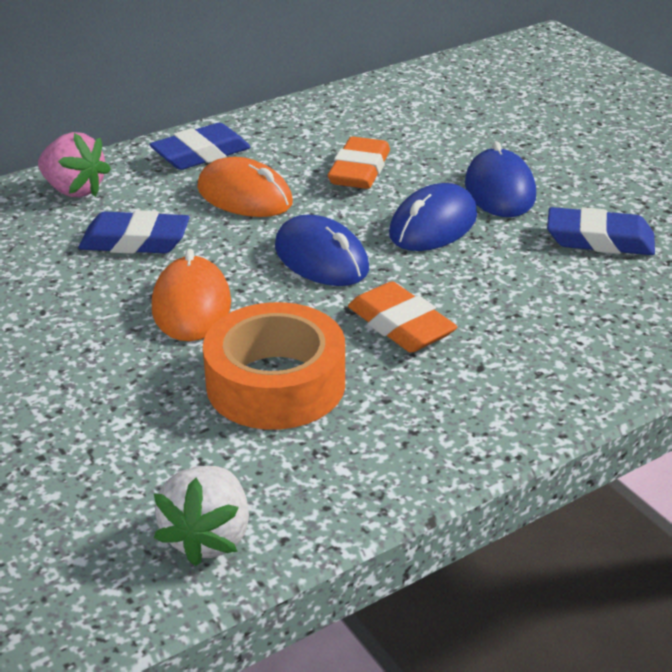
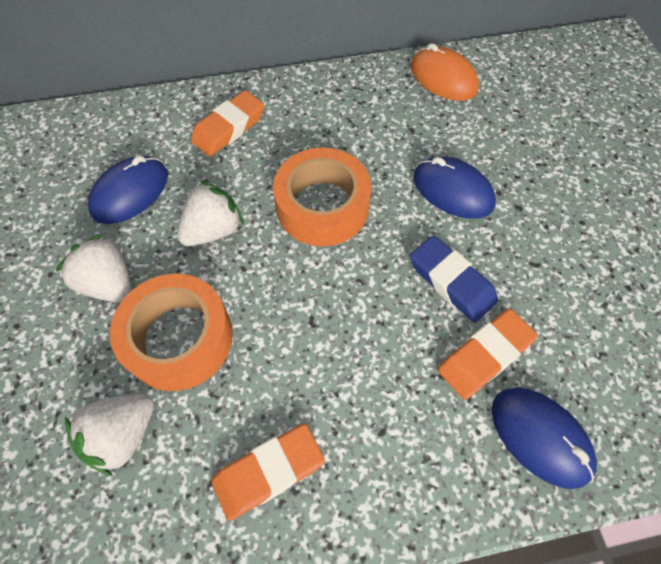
blue eraser: [79,210,190,254] [149,123,251,170] [547,207,655,255] = 3 -> [410,235,498,323] = 1
orange eraser: [328,137,390,189] [348,281,457,353] = 2 -> [191,90,265,157] [211,423,325,521] [438,308,538,399] = 3
orange mouse: [152,249,231,341] [197,157,293,217] = 2 -> [410,43,479,101] = 1
orange tape: [203,302,345,430] = 1 -> [110,274,233,391] [273,148,371,246] = 2
pink strawberry: [38,132,111,197] = 1 -> none = 0
white strawberry: [154,466,249,566] = 1 -> [56,234,132,303] [65,393,154,476] [177,181,244,246] = 3

